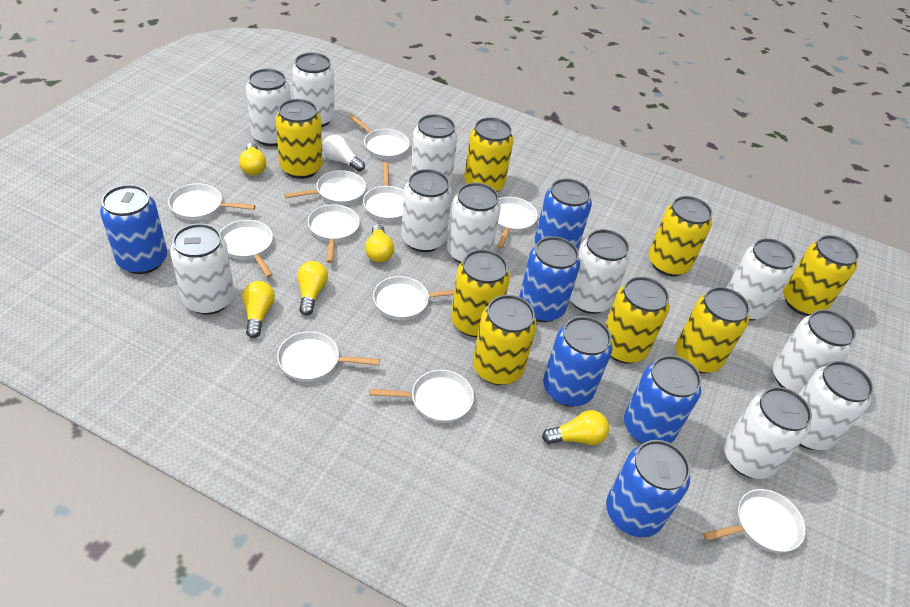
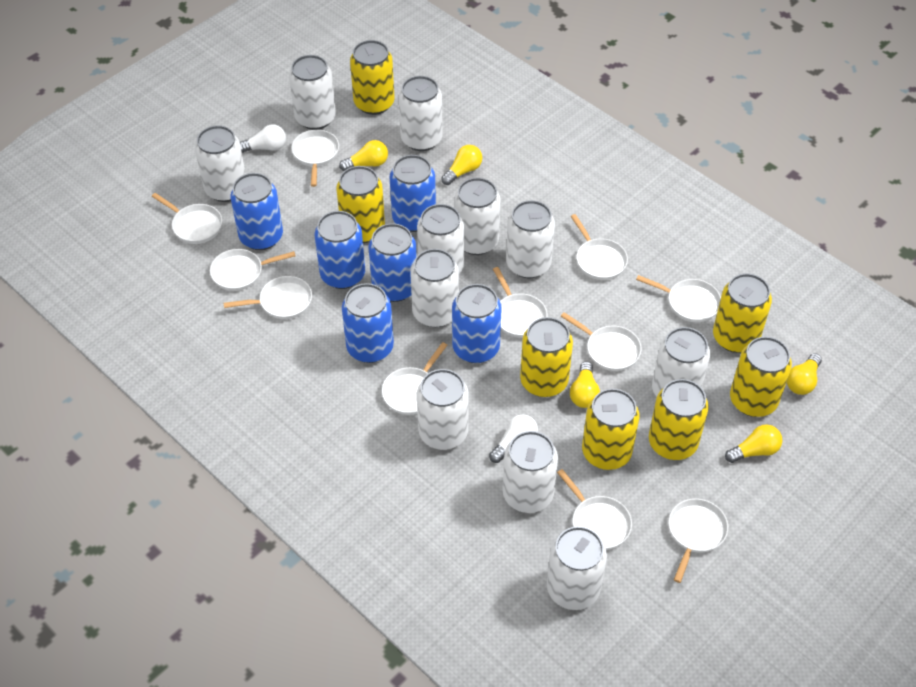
white light bulb: [322,135,365,172] = 1 -> [240,124,286,153] [489,414,538,463] = 2
yellow can: [276,99,322,179] [451,249,510,337] [464,117,514,192] [473,295,537,385] [605,276,670,364] [649,196,713,276] [675,287,750,373] [783,235,859,316] = 8 -> [336,166,385,243] [350,40,394,115] [520,317,573,397] [582,389,639,470] [649,379,709,460] [713,273,772,353] [730,337,792,417] = 7

